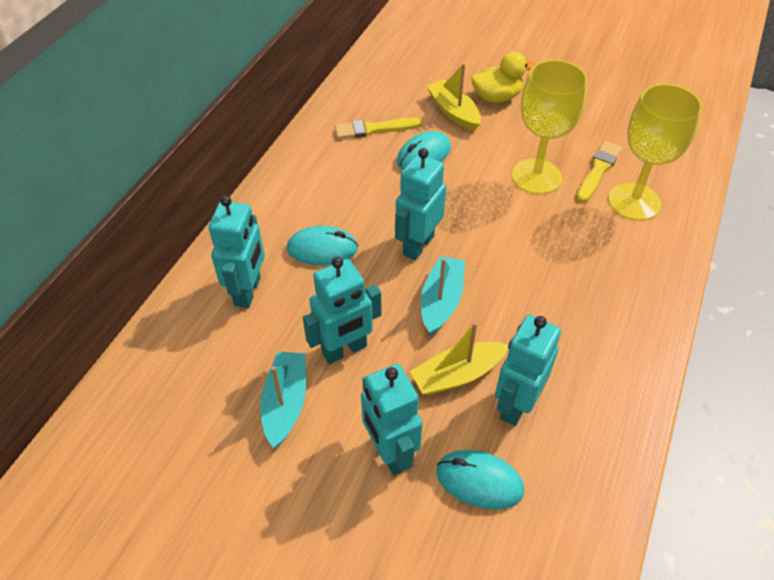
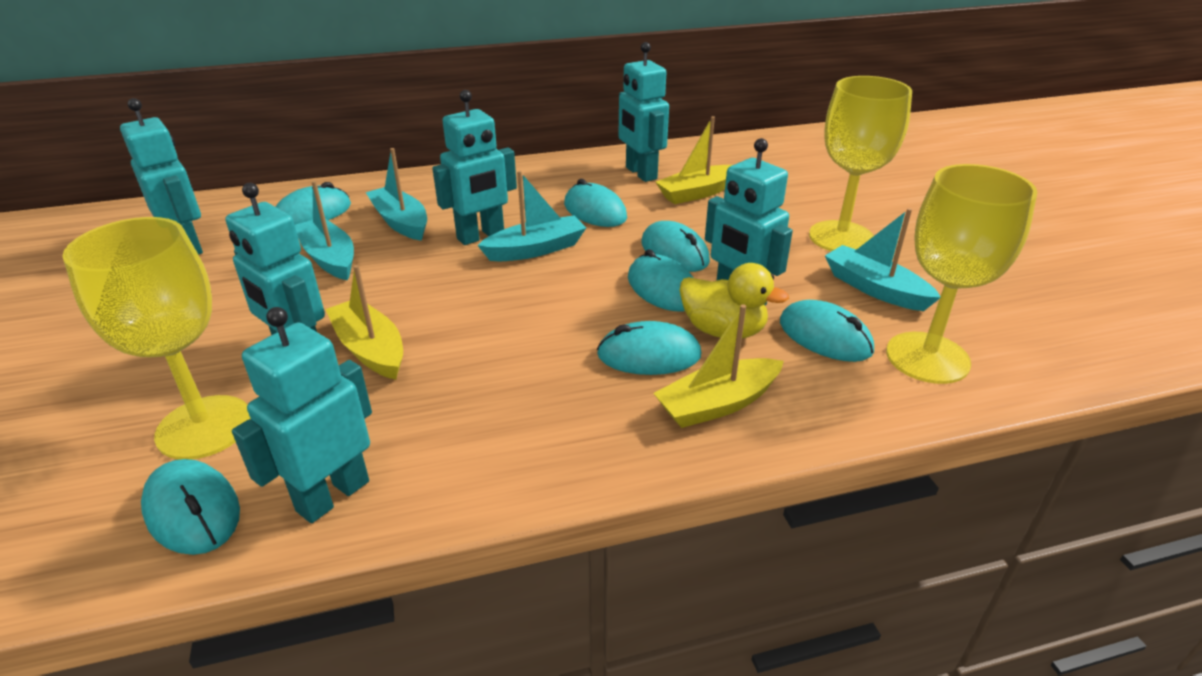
turquoise boat: [260,352,306,448] [421,255,465,335] = 2 -> [295,181,354,280] [366,148,427,241] [477,171,586,261] [825,208,940,311] = 4
turquoise mouse: [287,226,358,265] [397,131,451,170] [436,450,524,510] = 3 -> [141,459,240,555] [276,182,351,225] [564,179,627,227] [597,321,701,375] [628,249,693,311] [641,221,710,272] [780,300,874,362] = 7
turquoise robot: [209,195,265,308] [303,257,382,364] [361,364,423,475] [395,148,446,260] [495,315,561,426] = 5 -> [120,98,203,255] [226,183,325,335] [232,307,372,523] [432,90,517,245] [618,42,669,182] [705,138,793,305] = 6
yellow boat: [410,322,509,395] [427,63,481,131] = 2 -> [326,265,403,380] [653,304,784,428] [656,116,732,204] = 3
yellow brush: [335,117,422,139] [576,141,622,202] = 2 -> none = 0
yellow goblet: [512,60,588,195] [608,84,703,221] = 2 -> [62,217,251,460] [809,76,912,251] [886,164,1038,384] = 3

